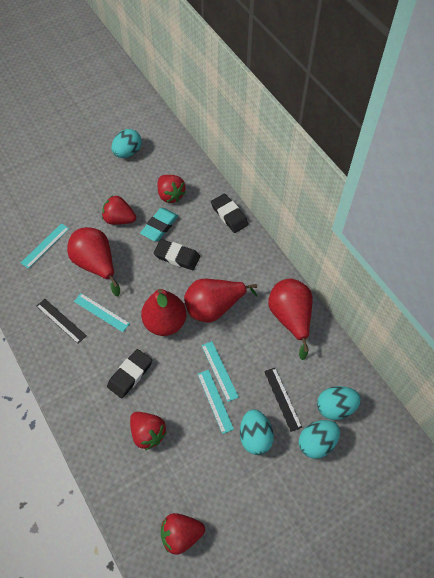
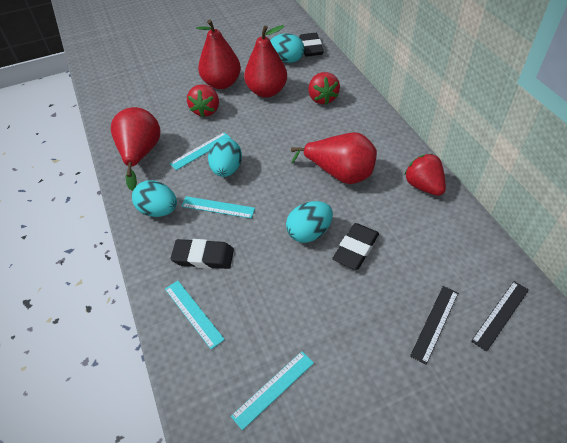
red strawberry: [102,195,136,225] [130,412,167,450] [157,175,186,203] [161,513,205,555] = 4 -> [187,84,219,117] [308,72,340,105] [405,154,446,196] = 3
turquoise eraser: [140,208,178,241] = 1 -> none = 0

